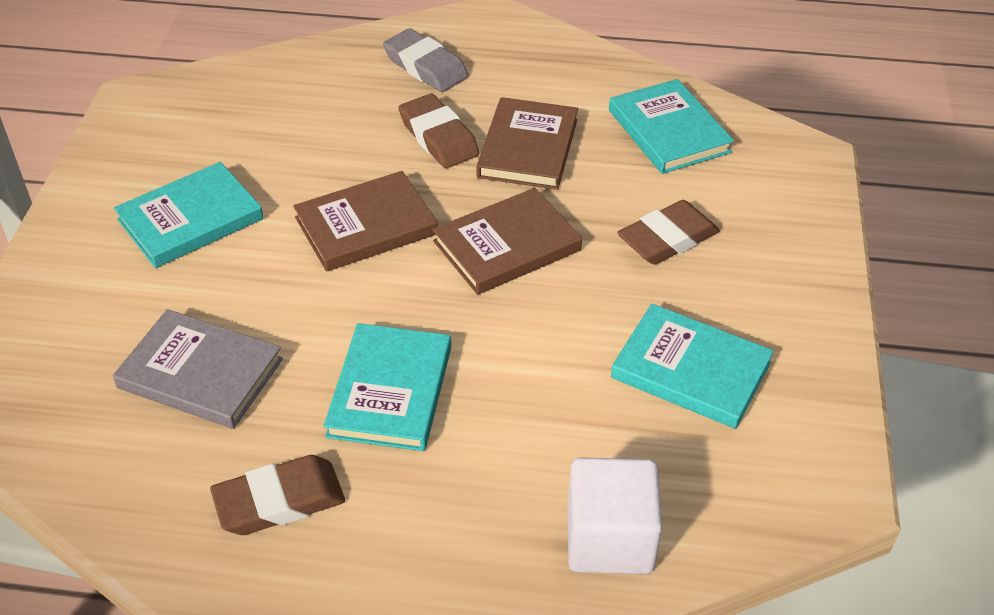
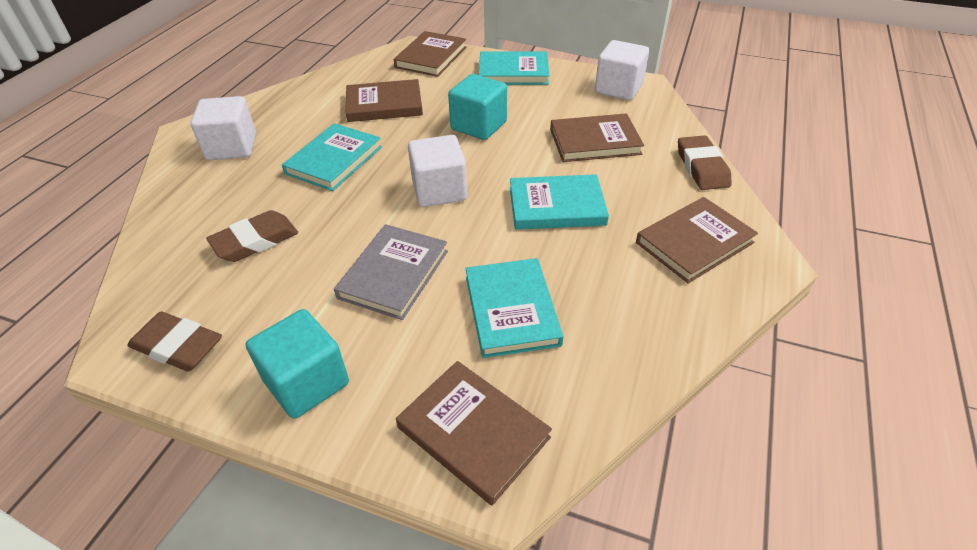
brown book: [293,171,438,272] [433,188,582,295] [476,97,578,190] = 3 -> [346,79,423,122] [394,31,466,77] [396,361,552,506] [550,113,644,162] [636,197,758,283] = 5
grey eraser: [383,28,469,92] = 1 -> none = 0
turquoise cube: none = 0 -> [246,309,349,419] [448,74,507,140] = 2
white cube: [567,457,662,574] = 1 -> [190,96,256,160] [408,135,467,207] [595,40,649,100] = 3

